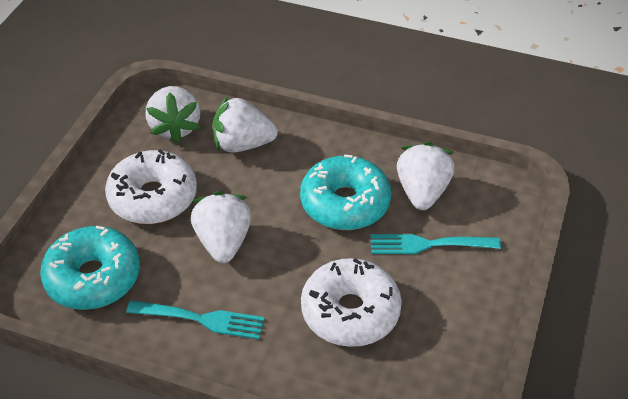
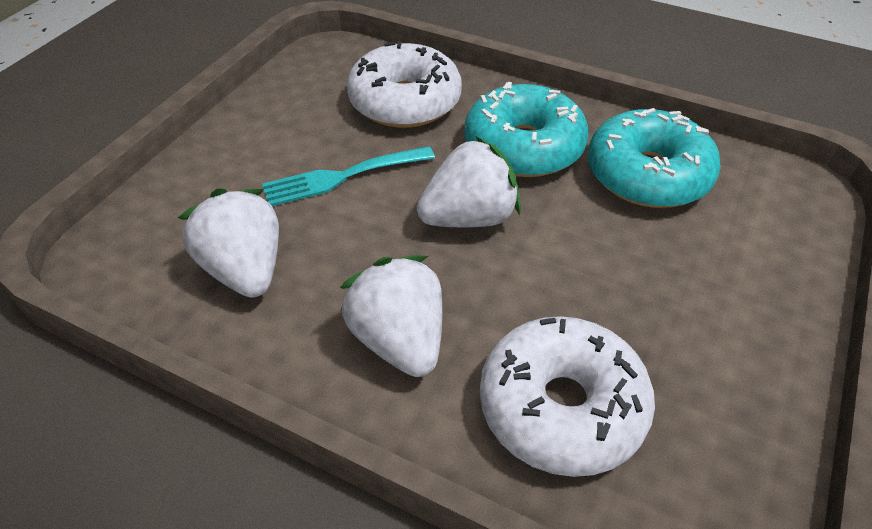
turquoise fork: [126,301,265,339] [370,234,501,254] = 2 -> [262,146,435,206] = 1
white strawberry: [146,86,200,143] [191,191,252,263] [213,96,278,153] [397,142,455,210] = 4 -> [178,189,279,298] [340,255,442,377] [417,136,521,228] = 3

